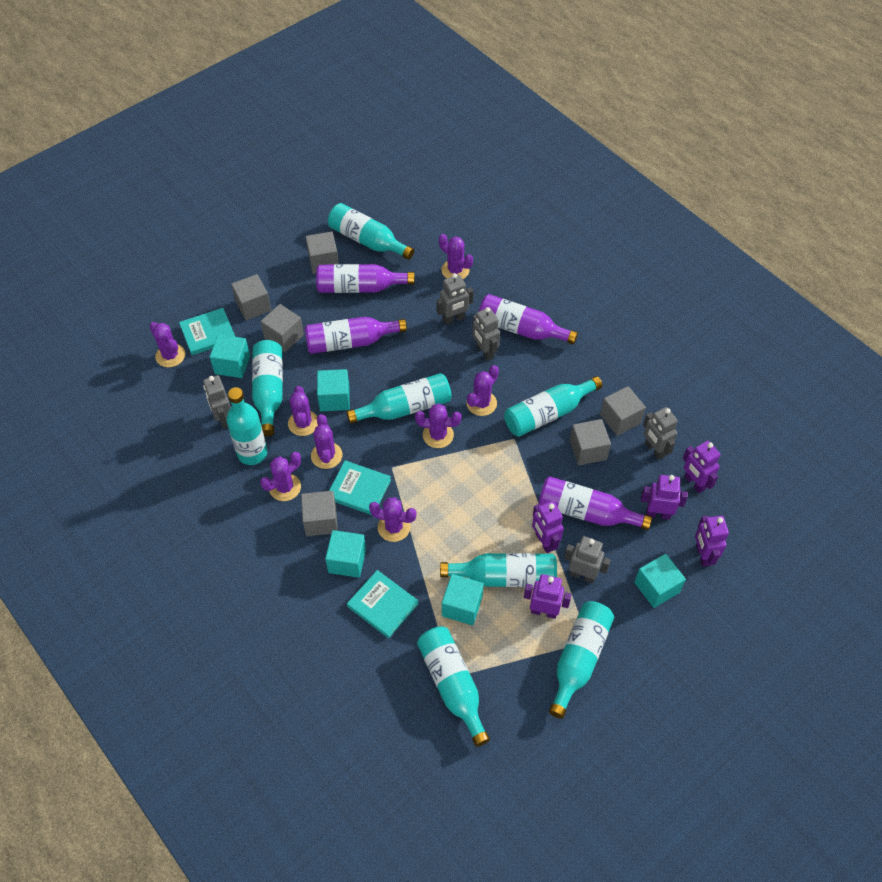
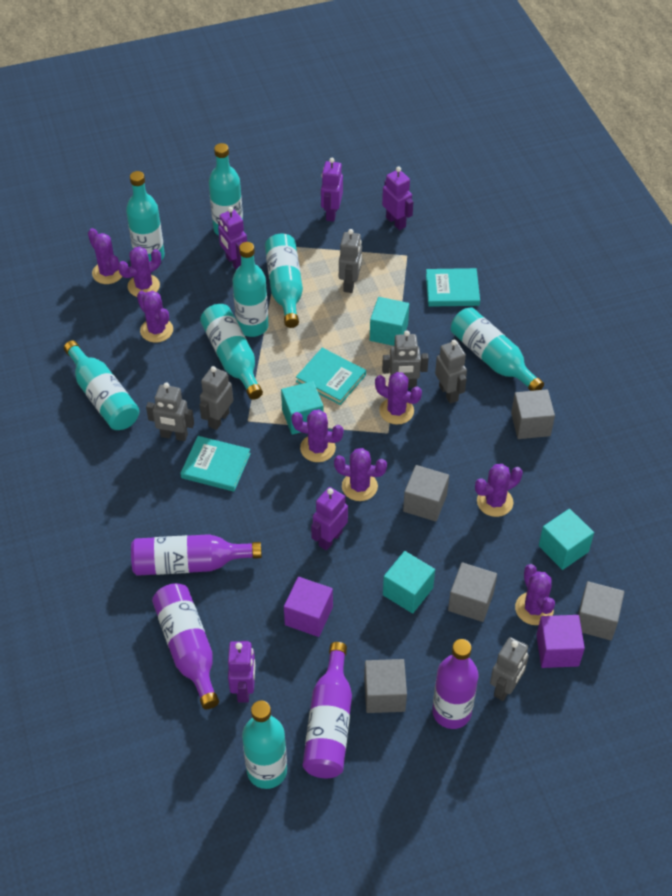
grey cube: [231,274,271,320] [260,304,304,352] [301,491,338,536] [306,231,339,274] [570,419,611,465] [600,386,646,436] = 6 -> [364,659,407,713] [403,465,449,522] [448,562,497,622] [511,389,555,439] [578,581,624,640] = 5
grey robot: [203,375,231,429] [437,273,474,325] [472,307,500,361] [564,536,611,584] [643,407,678,460] = 5 -> [146,382,194,441] [199,366,233,430] [339,229,362,293] [382,330,429,388] [435,340,467,404] [490,637,529,701] = 6
purple cube: none = 0 -> [284,577,333,637] [536,615,585,668] = 2
turquoise cube: [210,334,250,378] [317,369,350,411] [325,530,366,578] [442,574,484,625] [634,554,686,608] = 5 -> [281,381,324,435] [370,297,409,346] [383,551,435,614] [539,509,594,570] = 4

